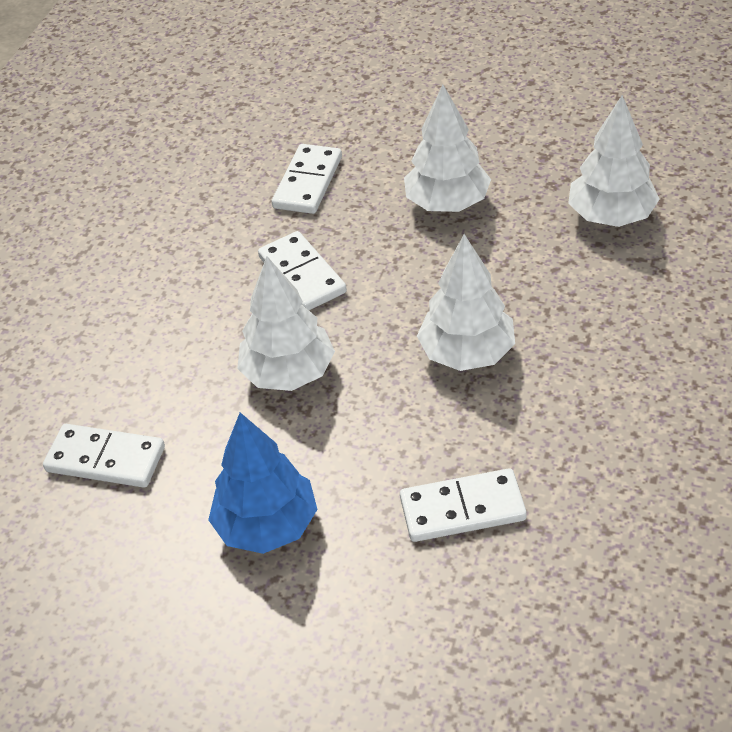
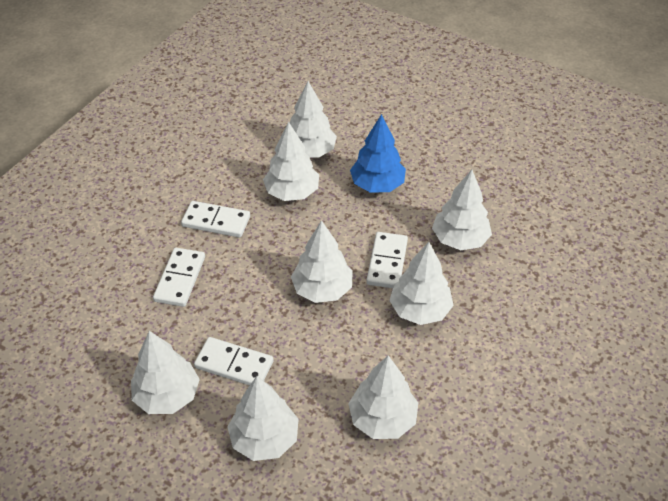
white tree: [237,256,335,391] [404,85,491,212] [417,234,515,371] [568,95,659,227] = 4 -> [131,331,200,414] [228,376,299,461] [263,122,319,201] [290,81,337,158] [291,220,353,303] [348,355,418,439] [389,242,454,325] [432,170,492,250] = 8

